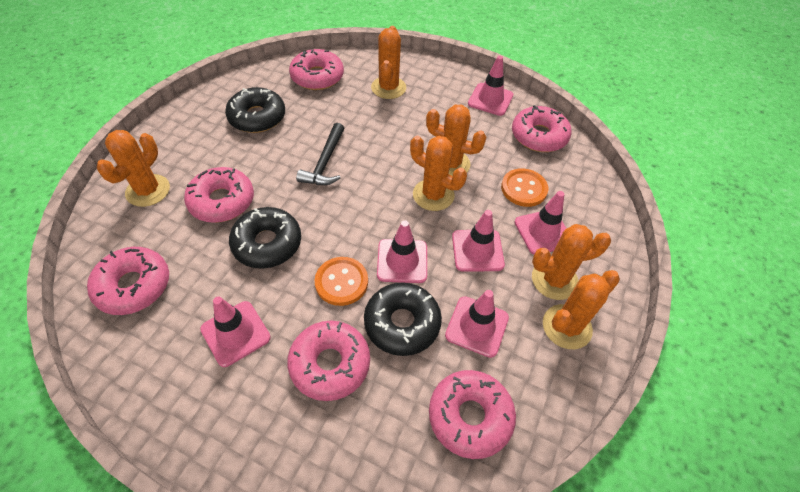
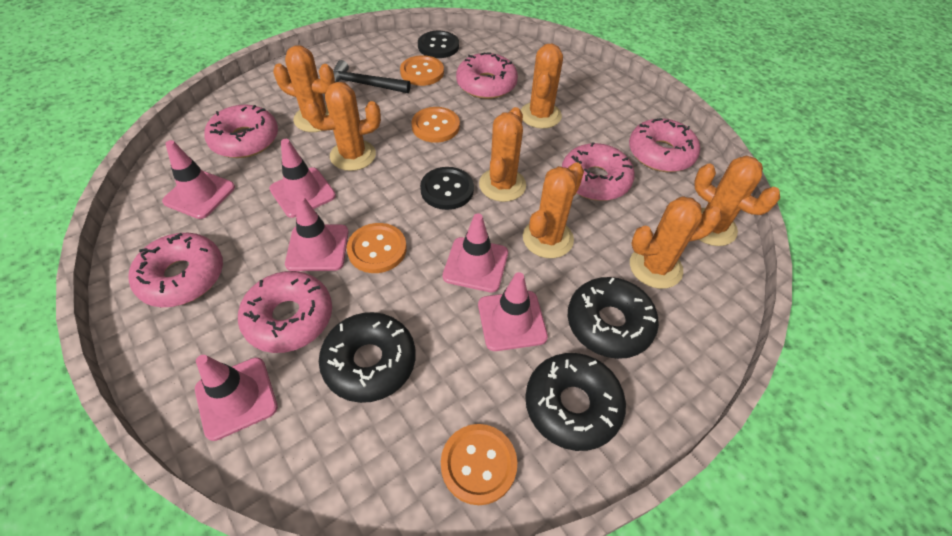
black button: none = 0 -> [418,31,459,58] [420,167,474,210] = 2
orange button: [315,257,368,306] [501,168,548,207] = 2 -> [347,223,407,273] [400,55,444,86] [411,107,460,143] [441,424,517,505] = 4
orange cactus: [97,130,170,207] [371,26,406,99] [410,136,467,211] [426,105,486,176] [532,224,611,300] [543,270,620,349] = 6 -> [273,45,335,132] [304,82,381,171] [479,107,526,202] [520,43,563,129] [523,162,584,258] [630,196,722,289] [695,156,780,246] = 7

